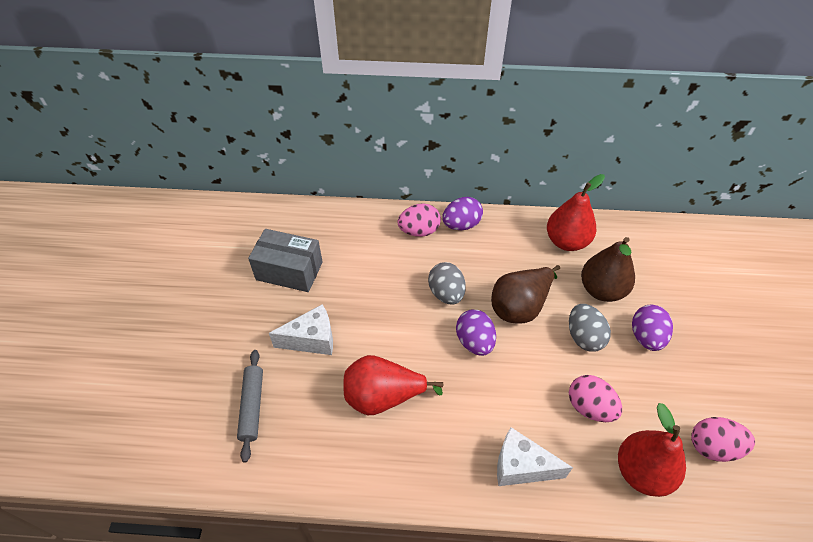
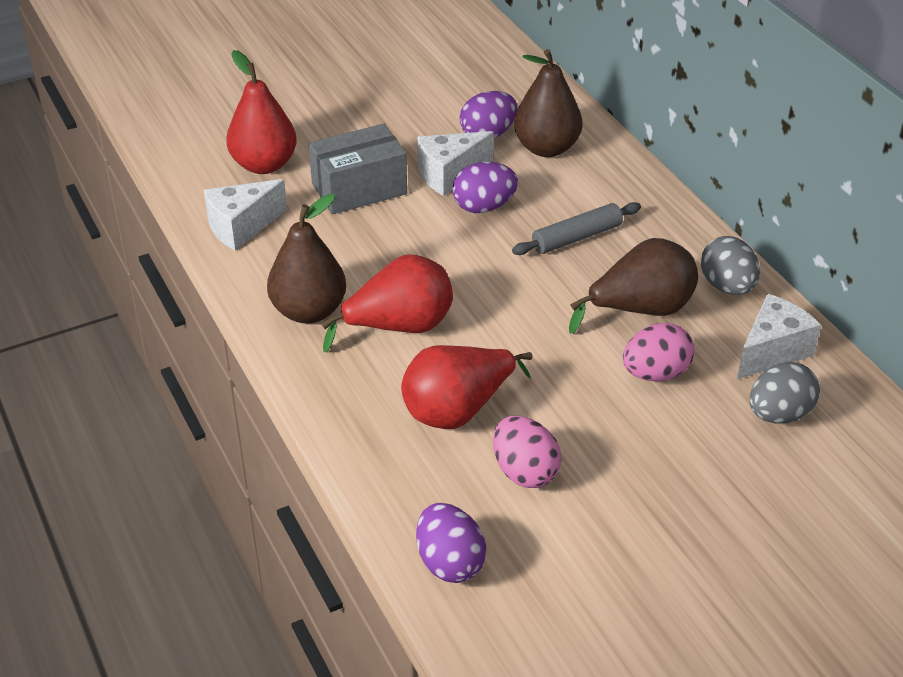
brown pear: [491,265,560,324] [581,237,635,302] = 2 -> [267,194,346,323] [514,49,582,157] [569,238,698,333] = 3
pink egg: [398,203,441,237] [569,375,622,422] [691,417,755,462] = 3 -> [493,416,562,488] [623,323,695,381] = 2
white cheese: [269,304,333,355] [497,427,573,486] = 2 -> [204,179,287,251] [417,131,494,196] [737,294,821,379] = 3

